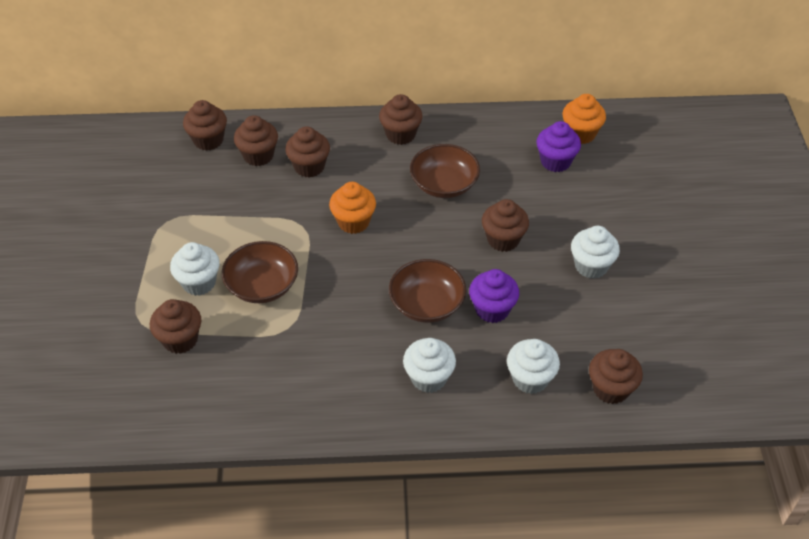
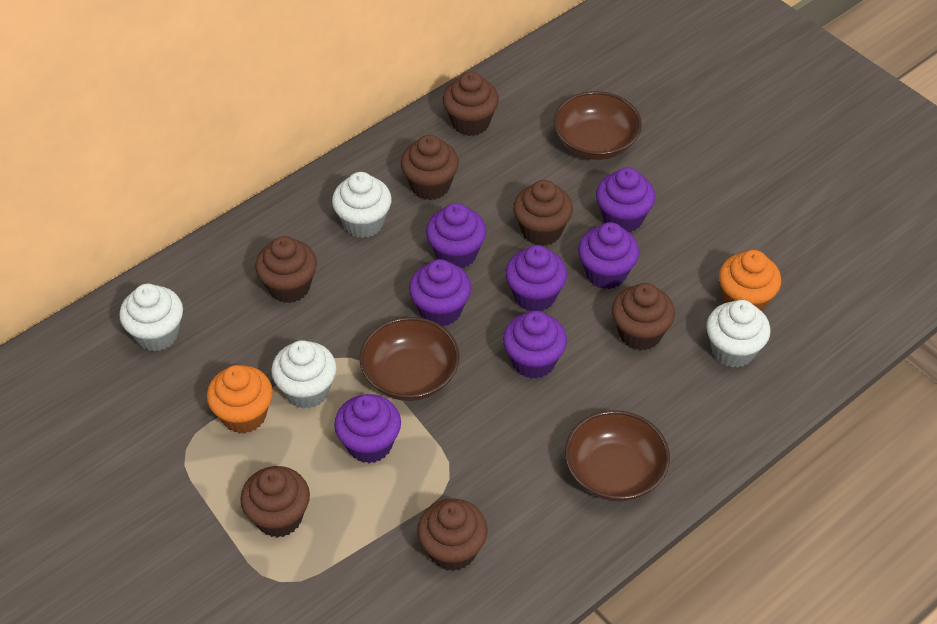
purple cupcake: [469,269,519,323] [536,121,581,172] = 2 -> [334,394,401,463] [409,259,471,326] [426,203,487,268] [503,311,567,379] [505,245,567,311] [578,222,639,289] [596,167,655,232] = 7

